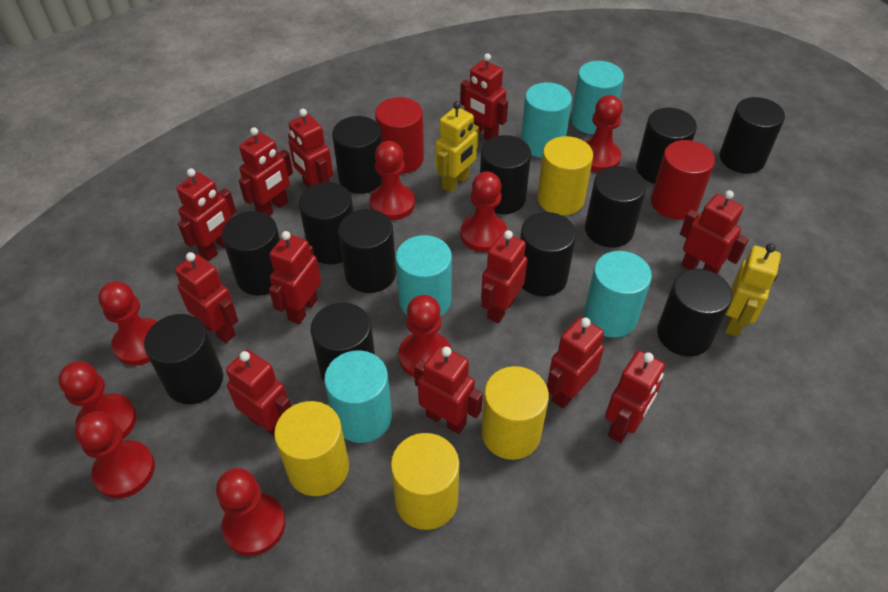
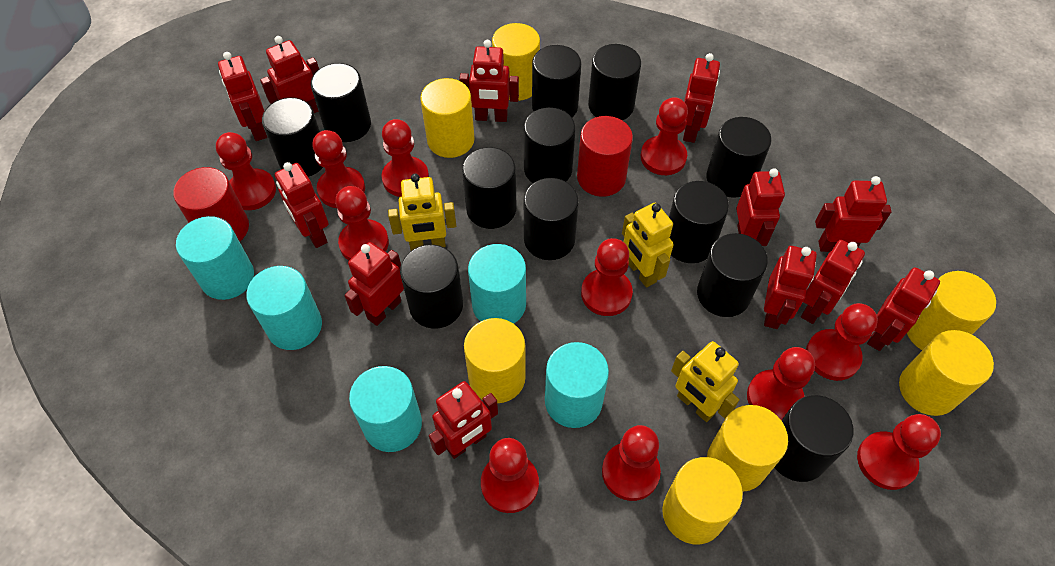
red pawn: [58,361,137,439] [75,411,155,498] [98,281,158,366] [216,468,286,556] [370,141,415,220] [398,295,451,377] [461,171,507,252] [585,95,623,172] = 8 -> [216,132,276,210] [312,130,365,208] [335,186,389,260] [382,119,429,197] [481,438,539,513] [581,238,633,316] [602,425,661,501] [641,97,688,175] [747,347,815,420] [806,303,878,381] [857,414,941,490] = 11
yellow cylinder: [274,401,349,496] [391,433,459,530] [481,366,549,460] [537,136,593,216] = 4 -> [420,78,475,158] [464,318,526,403] [492,23,540,101] [662,457,743,544] [707,405,788,492] [899,330,994,416] [907,271,996,350] = 7
yellow robot: [435,101,479,193] [725,243,781,337] = 2 -> [388,174,456,251] [622,203,674,287] [671,341,739,422] = 3

